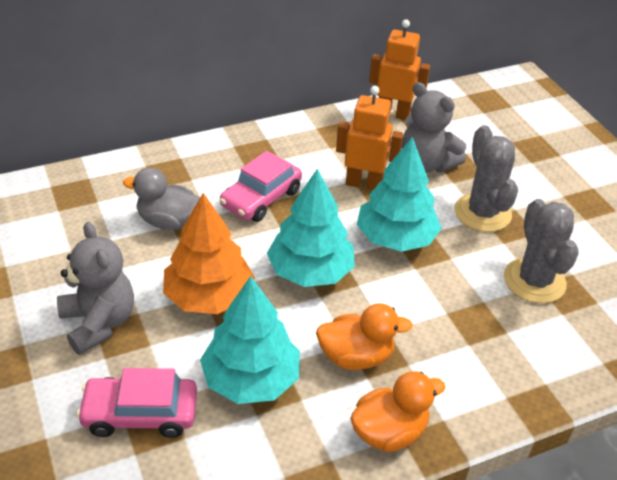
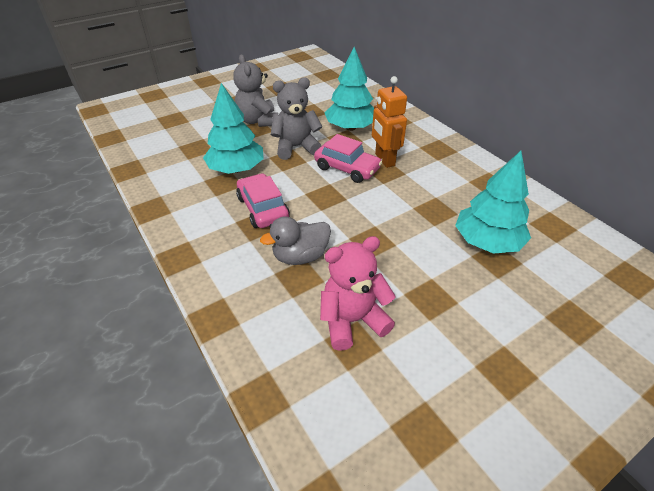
grey cactus: [454,125,518,232] [504,199,579,303] = 2 -> none = 0
orange duck: [316,303,413,370] [350,371,445,452] = 2 -> none = 0
orange robot: [336,86,403,190] [369,19,430,120] = 2 -> [372,76,407,168] = 1
orange tree: [163,193,255,314] = 1 -> none = 0
pink teddy bear: none = 0 -> [320,236,396,351] = 1

